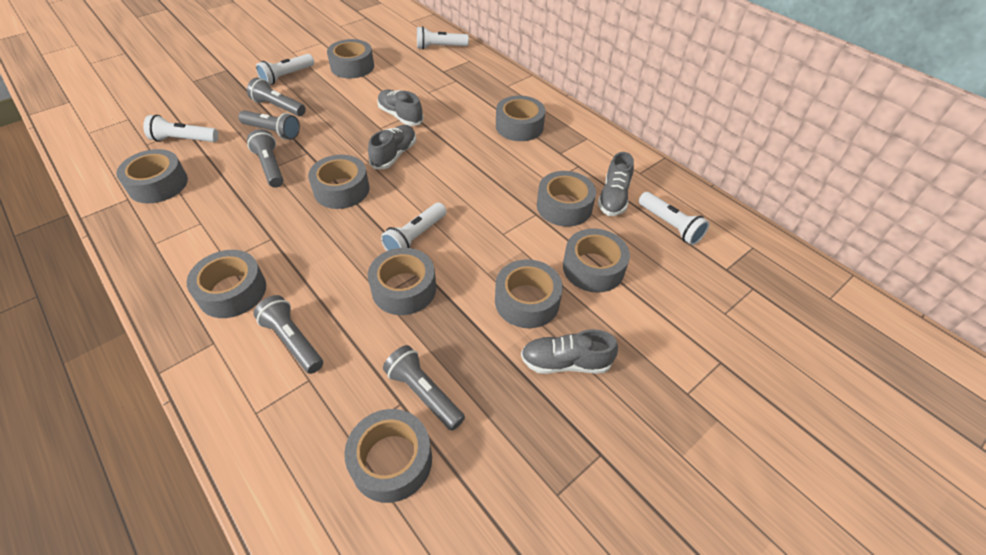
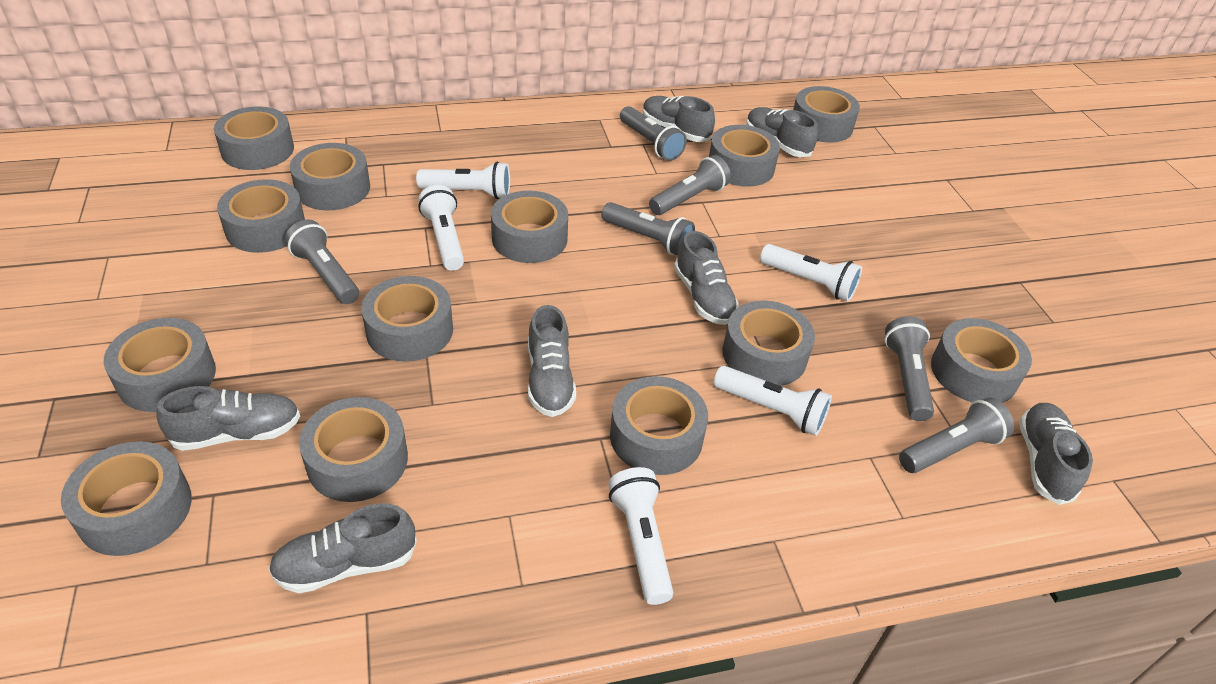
grey flashlight: [238,110,300,140] [247,78,306,116] [247,129,284,188] [253,295,323,374] [383,345,465,431] = 5 -> [285,219,359,304] [602,202,695,256] [620,106,687,161] [649,155,731,215] [884,316,934,421] [899,397,1014,473] = 6
grey shoe: [368,125,416,169] [377,90,424,126] [521,329,618,374] [598,152,634,216] = 4 -> [156,386,300,451] [268,503,417,593] [528,305,576,417] [643,96,715,142] [674,231,739,325] [746,107,818,157] [1019,403,1093,505] = 7
grey tape: [116,149,188,204] [187,250,266,318] [308,155,370,209] [327,39,374,79] [344,409,432,503] [368,248,436,315] [495,259,563,328] [496,96,546,141] [537,171,596,227] [563,228,630,293] = 10 -> [61,441,192,556] [104,318,216,412] [214,106,294,170] [217,179,305,253] [290,143,370,210] [299,397,408,502] [361,276,453,362] [491,191,568,263] [610,376,708,475] [709,125,780,187] [723,301,815,386] [793,86,860,142] [931,318,1032,403] = 13

